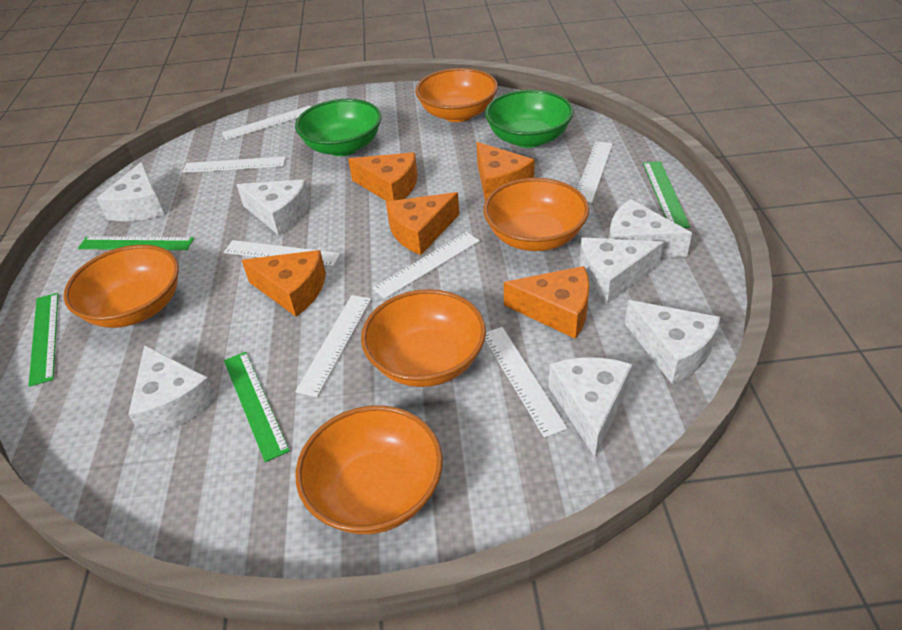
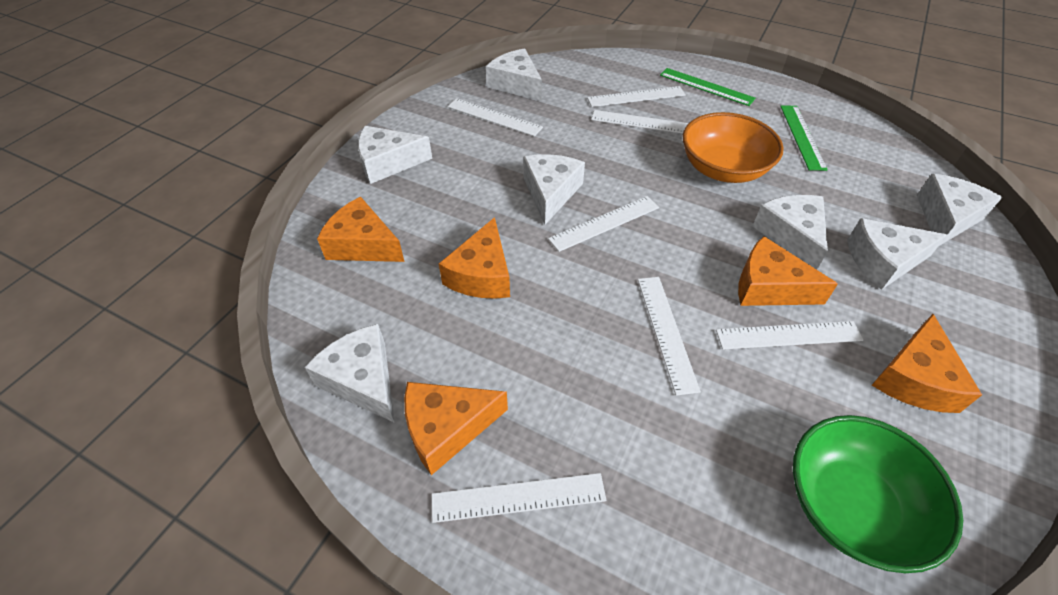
green bowl: [295,99,382,156] [485,90,574,148] = 2 -> [793,415,963,573] = 1
green ruler: [28,293,58,387] [78,236,194,250] [224,352,290,462] [643,161,690,228] = 4 -> [660,68,756,106] [780,106,828,171] = 2
orange bowl: [63,245,179,328] [296,405,443,534] [361,289,486,387] [415,68,498,122] [483,178,589,251] = 5 -> [682,112,784,183] = 1

